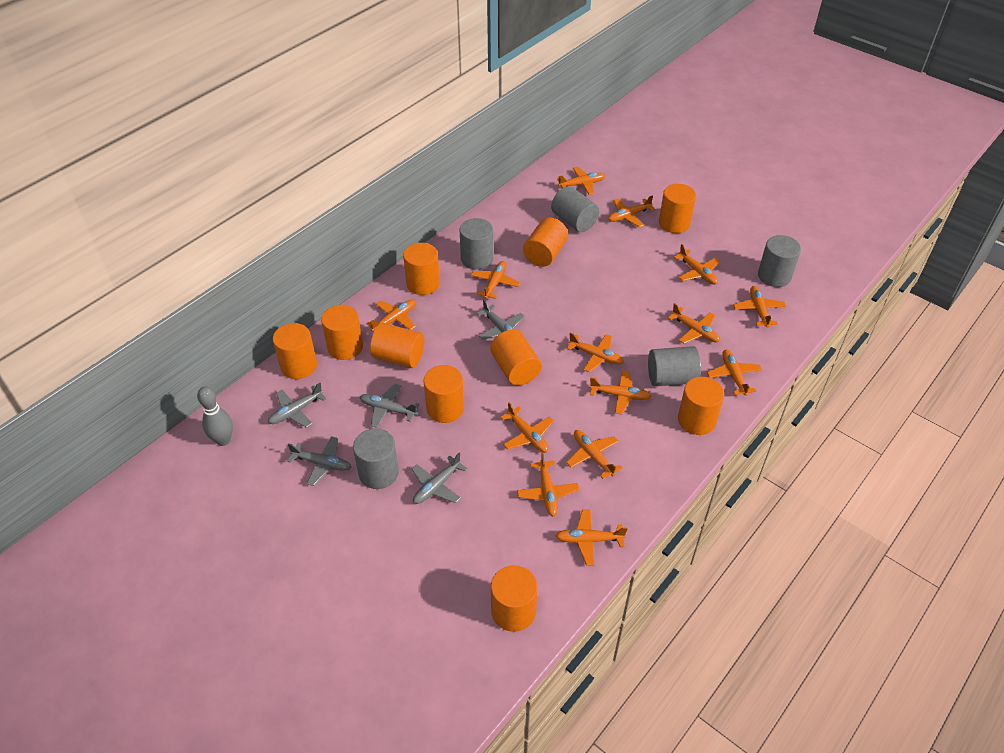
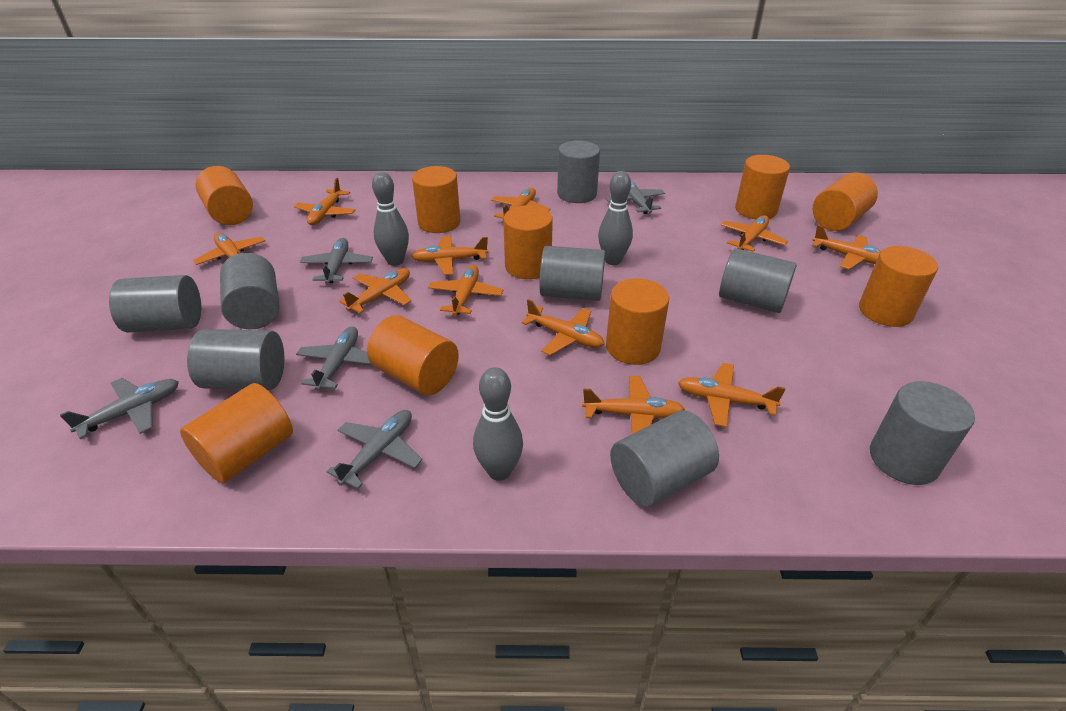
grey bowling pin: [197,386,233,446] = 1 -> [372,172,409,266] [473,367,523,481] [598,171,633,265] = 3
grey cylinder: [353,428,399,489] [459,218,493,269] [551,186,599,232] [648,346,701,386] [758,235,801,287] = 5 -> [109,275,201,333] [187,329,284,390] [220,253,279,329] [539,246,605,301] [557,141,600,203] [610,411,719,507] [719,248,797,313] [870,381,975,485] = 8
orange cylinder: [273,323,317,379] [321,305,363,360] [370,323,424,368] [403,243,440,295] [424,365,464,423] [490,329,542,386] [491,565,538,632] [523,217,568,267] [659,184,696,233] [678,377,724,435] = 10 -> [180,383,293,483] [195,166,253,225] [367,315,459,395] [412,166,461,233] [503,205,553,279] [606,278,669,365] [735,155,790,219] [813,172,878,231] [859,246,938,327] = 9
orange plane: [366,300,416,332] [471,261,520,299] [500,402,554,453] [517,452,579,517] [555,509,627,565] [557,167,605,195] [566,430,622,479] [567,333,624,372] [589,371,651,415] [608,195,655,227] [668,303,720,344] [674,244,720,284] [707,349,762,396] [733,286,786,328] = 14 -> [193,232,265,265] [294,178,356,225] [339,268,411,313] [411,236,489,275] [428,265,503,316] [491,188,551,218] [521,299,605,355] [582,376,685,434] [678,363,786,427] [721,215,788,252] [812,225,881,269] = 11

